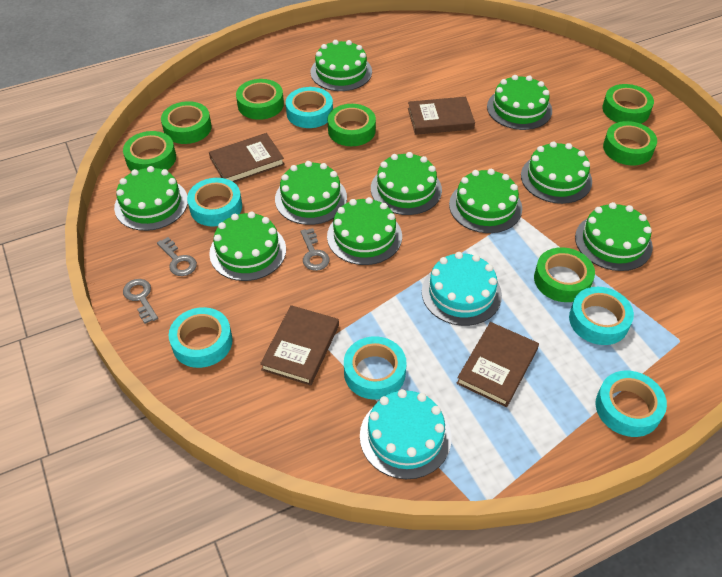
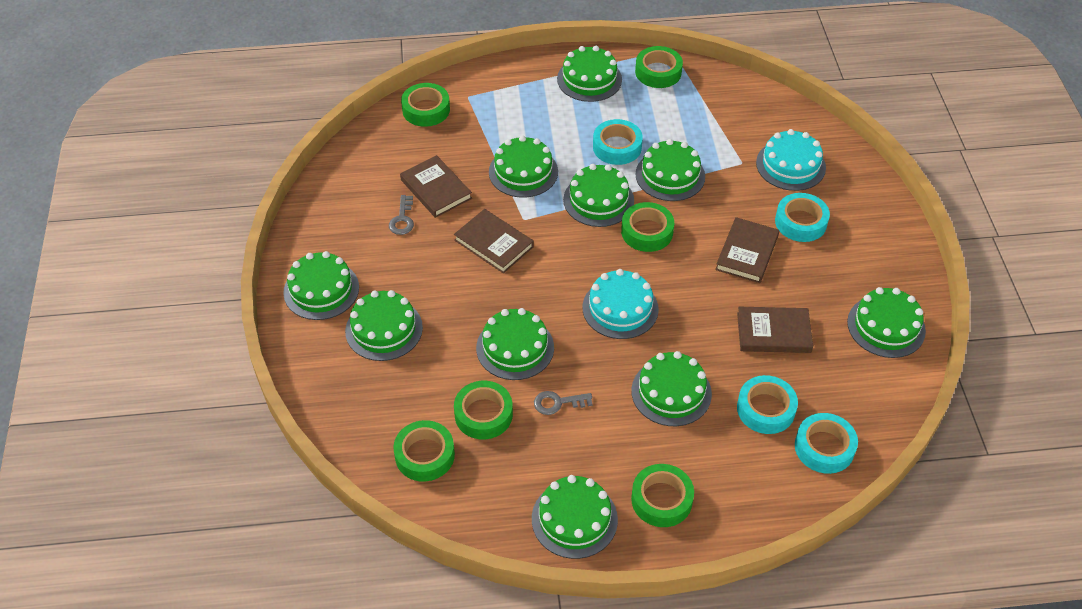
green tape: [123,131,176,171] [161,101,212,144] [236,79,284,120] [328,104,376,146] [534,247,595,302] [602,84,654,124] [603,121,657,165] = 7 -> [393,420,455,481] [401,83,450,127] [454,381,513,439] [621,202,674,252] [631,464,694,527] [635,46,683,88] = 6
grey key: [123,279,158,324] [157,237,197,276] [301,228,330,271] = 3 -> [389,195,414,235] [534,391,593,415] = 2
turquoise tape: [169,307,233,368] [187,178,242,226] [286,87,333,128] [344,336,407,400] [569,287,634,345] [596,371,667,437] = 6 -> [593,119,643,165] [737,375,798,434] [775,193,830,242] [795,413,858,474] = 4

